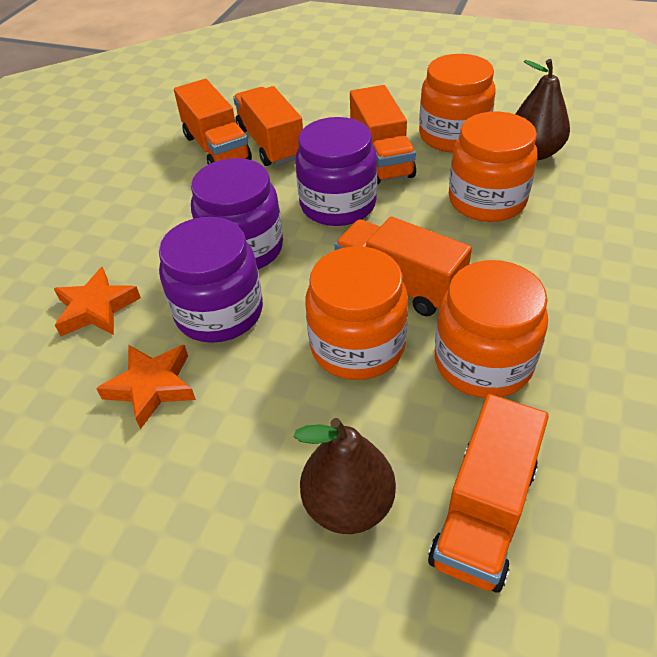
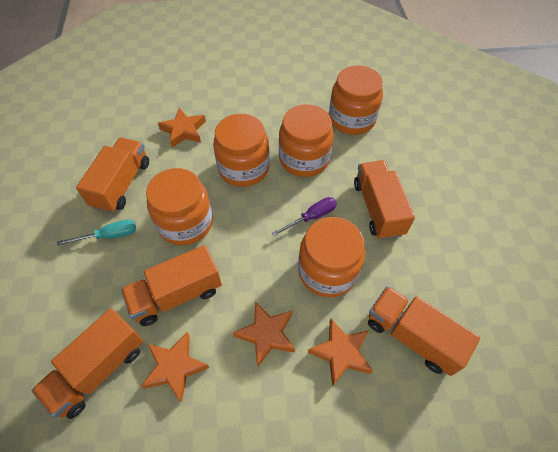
brown pear: [294,418,396,534] [515,59,570,160] = 2 -> none = 0
orange jar: [305,246,408,380] [419,54,496,152] [435,260,548,398] [449,112,537,222] = 4 -> [146,168,213,245] [213,114,270,187] [279,105,334,177] [298,217,365,297] [329,65,383,135] = 5
orange star: [54,267,141,336] [96,345,196,429] = 2 -> [141,332,209,402] [158,108,206,148] [233,301,295,366] [308,319,373,387] = 4
purple jar: [159,217,263,343] [191,158,283,270] [295,117,377,226] = 3 -> none = 0
purple screwdriver: none = 0 -> [272,197,337,236] = 1
turquoise screwdriver: none = 0 -> [57,220,136,246] = 1

